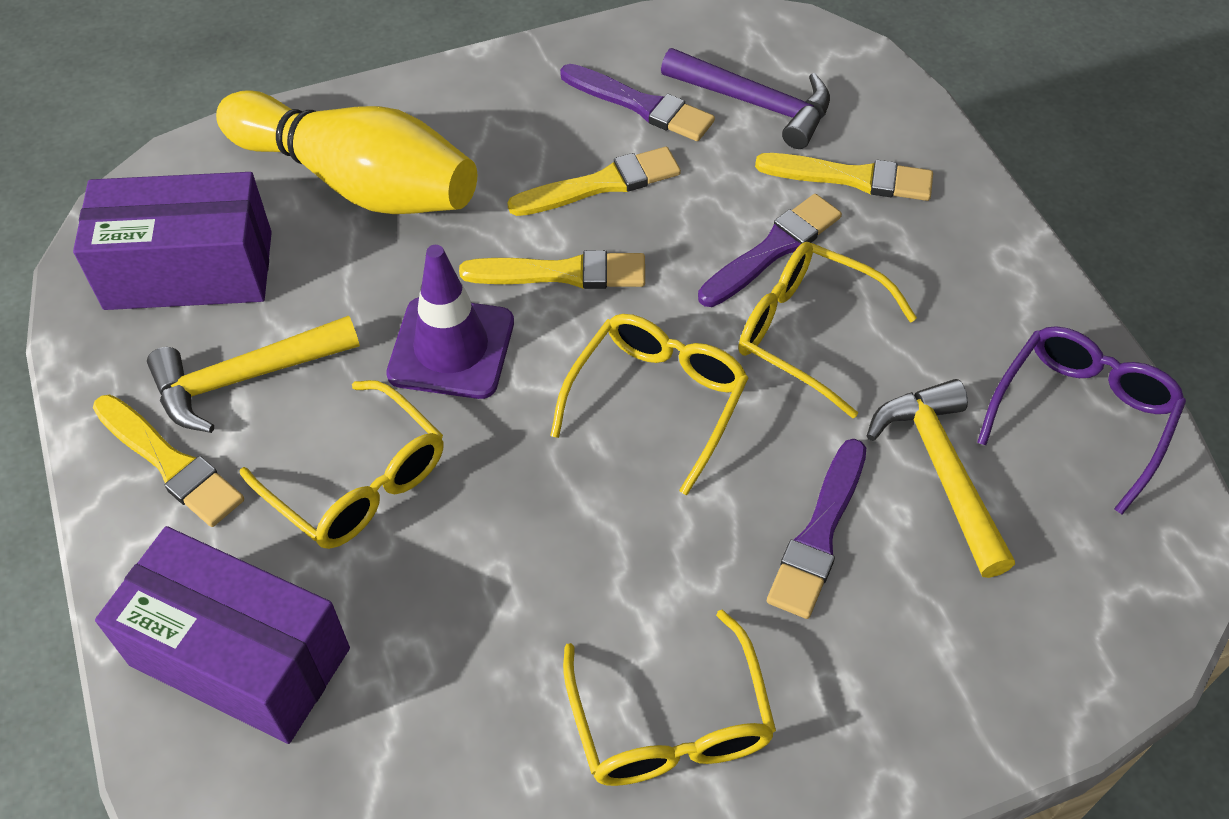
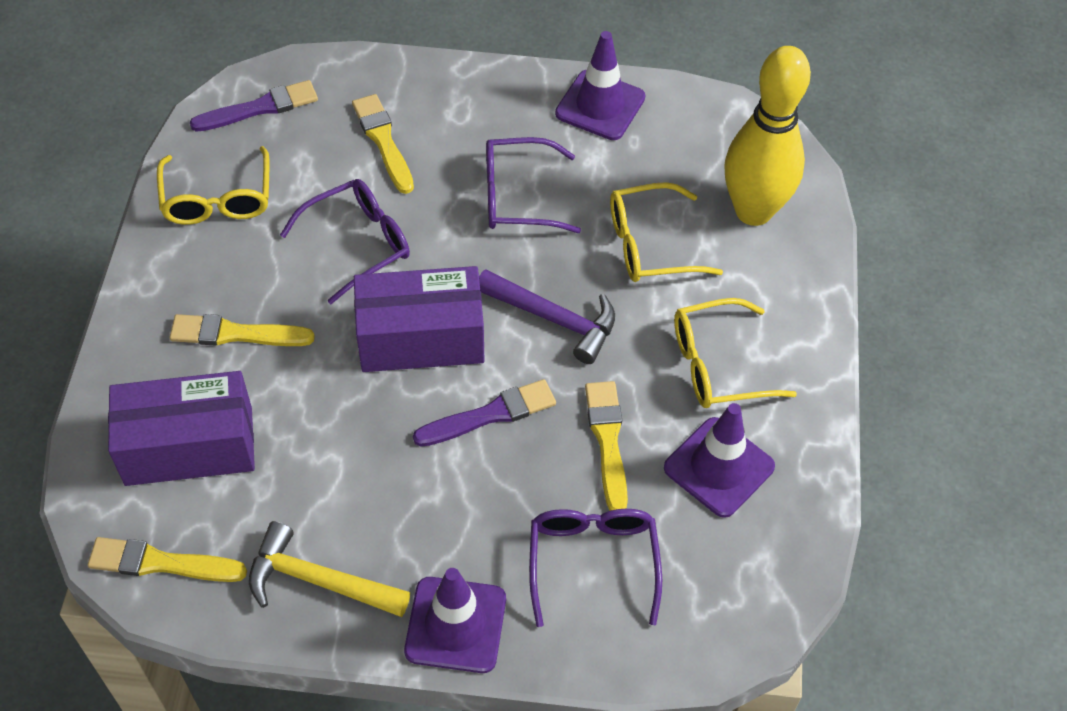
purple brush: [560,64,715,141] [698,194,842,307] [767,439,866,619] = 3 -> [190,80,318,132] [413,379,556,447] = 2
purple glasses: [977,326,1186,514] = 1 -> [280,179,410,304] [486,137,581,233] [529,509,662,627] = 3
purple traffic cone: [386,245,514,399] = 1 -> [404,568,506,673] [555,31,645,140] [664,403,775,518] = 3
yellow glasses: [240,380,444,549] [550,314,748,495] [563,609,776,786] [739,242,917,419] = 4 -> [157,146,270,225] [610,182,723,282] [674,298,797,408] = 3
yellow hammer: [147,316,360,433] [867,379,1015,578] = 2 -> [249,521,410,617] = 1

